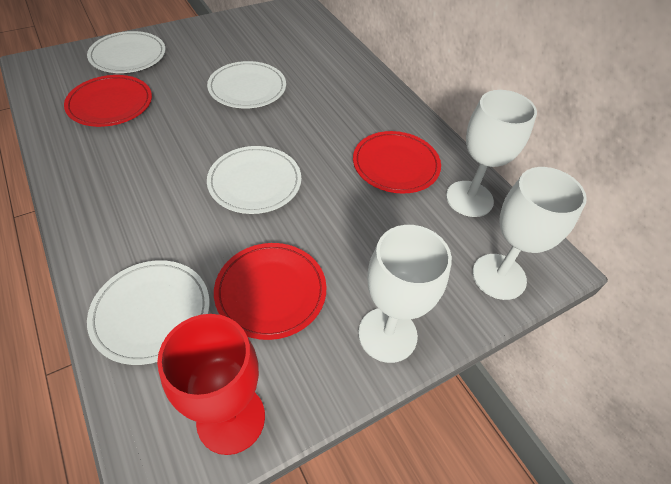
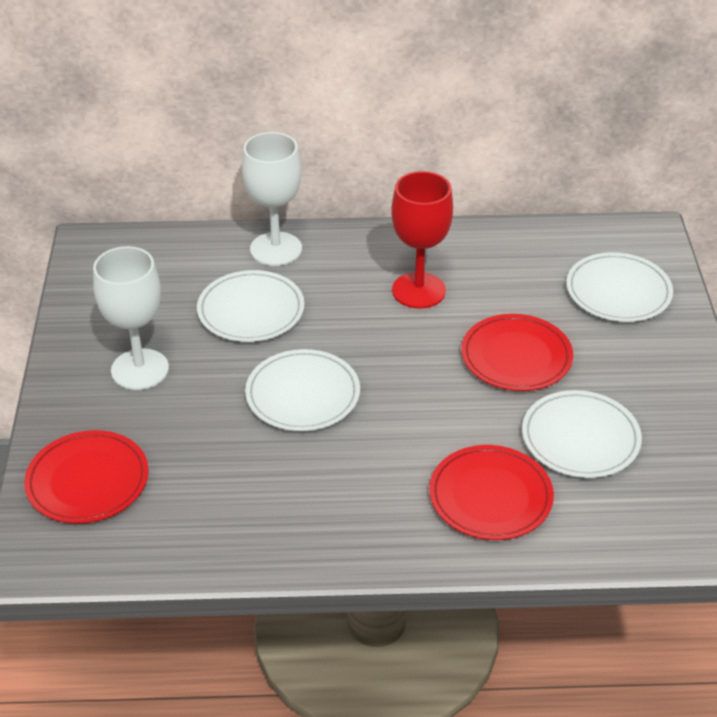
white goblet: [358,225,452,363] [446,90,537,217] [473,167,587,300] = 3 -> [93,246,169,390] [242,132,302,266] = 2

